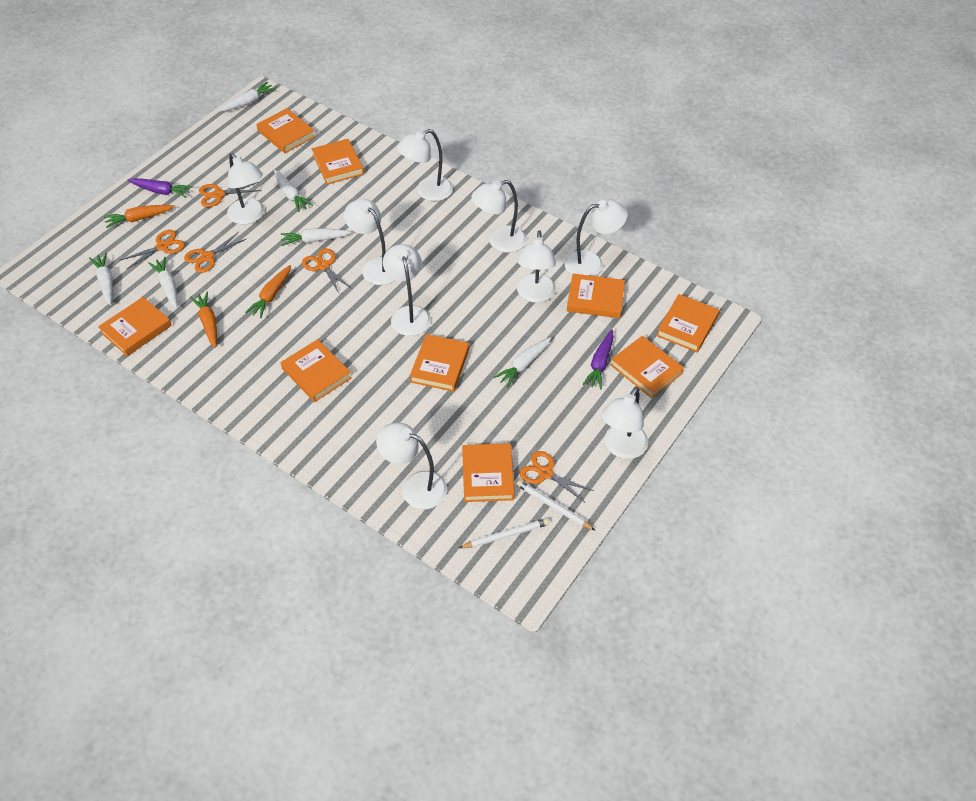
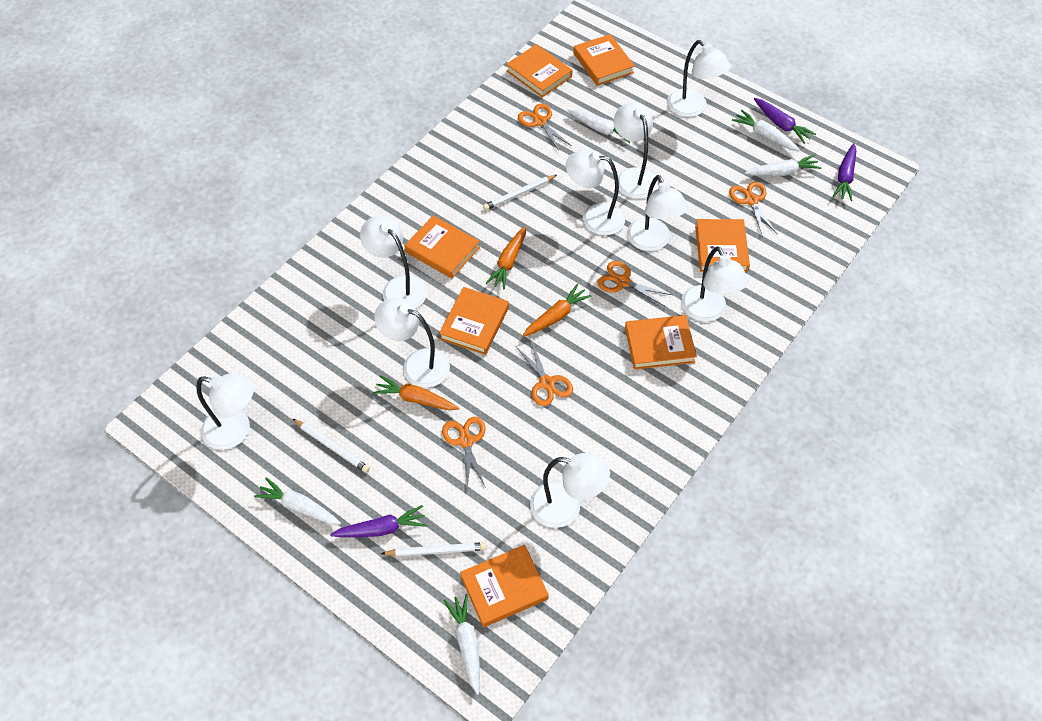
orange book: [98,297,172,356] [256,108,315,153] [281,339,352,402] [312,139,364,185] [410,334,469,392] [462,443,515,502] [567,274,625,318] [611,336,684,398] [656,294,719,352] = 9 -> [404,215,480,278] [439,287,509,355] [460,545,549,627] [506,44,572,98] [573,34,635,86] [625,315,697,370] [695,219,750,272] = 7
purple carrot: [127,178,193,198] [583,330,614,390] = 2 -> [330,505,427,537] [754,98,816,144] [833,143,856,201] = 3
white carrot: [89,253,113,305] [148,257,178,309] [219,82,276,112] [274,170,313,212] [280,228,351,246] [494,337,551,388] = 6 -> [254,477,341,525] [444,594,480,695] [567,109,630,143] [732,110,800,151] [745,154,821,176] = 5
white pencil: [459,518,550,548] [516,480,596,531] = 2 -> [293,419,370,473] [381,542,487,557] [483,175,557,210] = 3

